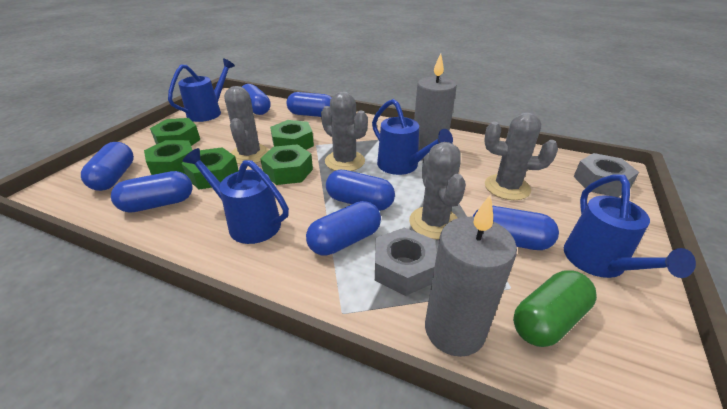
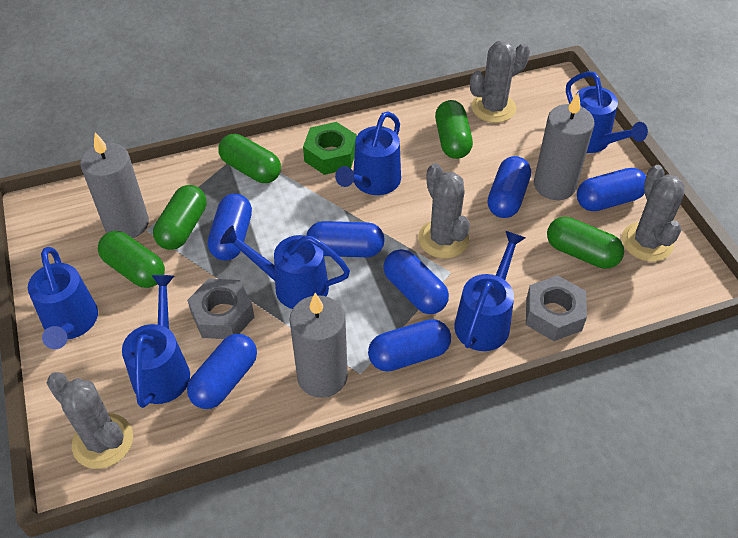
blue watering can: [168,58,235,122] [183,148,289,244] [372,99,453,175] [564,174,696,278] = 4 -> [28,247,98,349] [122,275,190,408] [220,226,350,309] [335,111,401,195] [454,231,525,351] [566,71,648,153] = 6
green capsule: [513,270,597,347] = 1 -> [98,231,165,288] [153,185,207,250] [218,134,281,183] [435,100,473,159] [547,217,624,269] = 5
green nut: [144,140,193,175] [150,118,200,146] [181,147,239,189] [260,144,313,185] [270,120,314,150] = 5 -> [303,122,357,175] = 1
grey candle: [414,53,457,161] [425,195,517,357] = 2 -> [80,132,149,238] [289,293,348,398] [534,92,595,200] = 3

